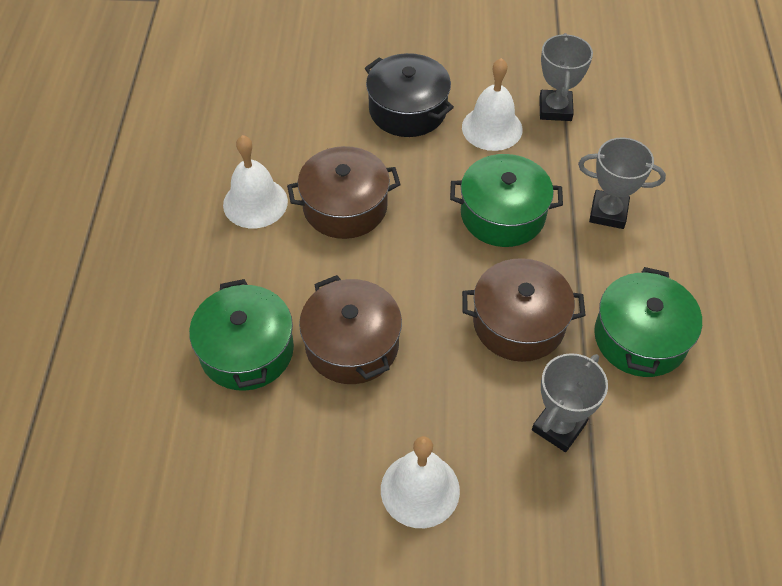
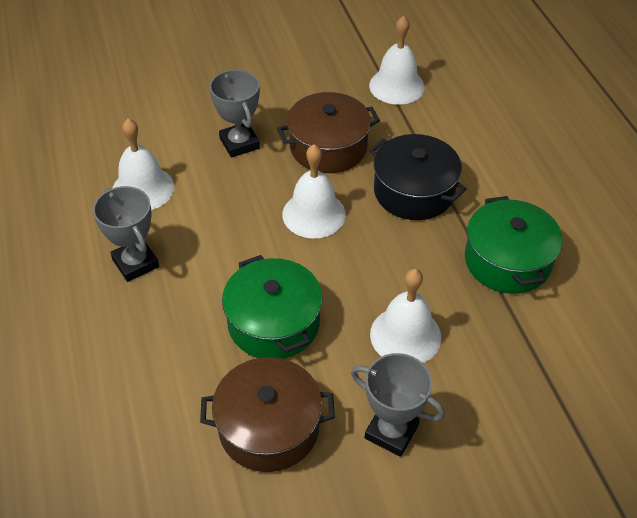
brown pot: [287,146,401,239] [299,275,402,384] [462,258,586,362] = 3 -> [200,357,335,472] [277,92,380,173] = 2
green pot: [189,279,294,391] [450,154,563,247] [594,267,702,377] = 3 -> [222,255,323,359] [465,196,563,294] = 2
white bell: [223,135,288,228] [381,436,460,528] [462,58,523,151] = 3 -> [113,118,174,210] [282,144,346,238] [369,16,425,105] [370,269,441,363] = 4

